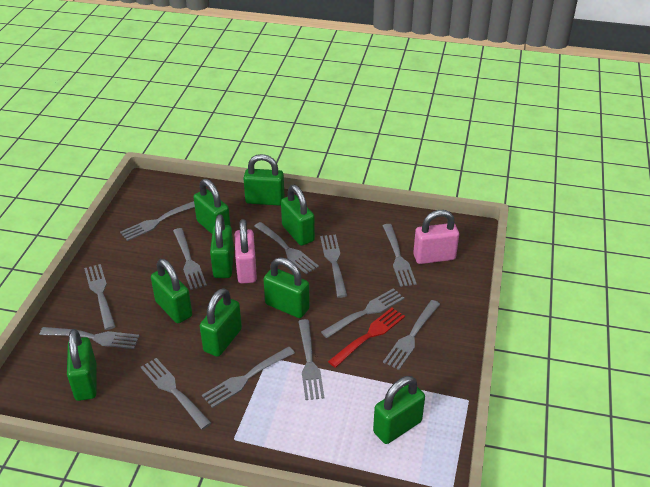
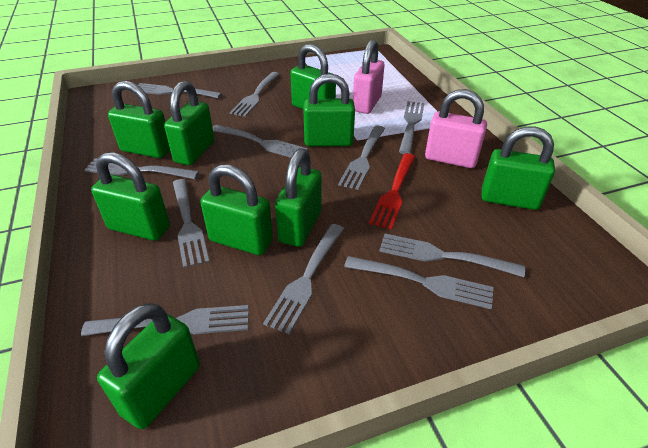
grey fork: [40,327,139,349] [84,264,116,330] [120,201,195,241] [141,358,211,430] [173,228,207,290] [202,347,295,408] [254,222,319,274] [298,319,324,400] [320,235,347,298] [321,288,404,338] [383,224,417,287] [383,300,440,370] = 12 -> [81,305,249,336] [84,158,199,179] [138,83,222,98] [173,179,209,268] [213,125,308,158] [230,72,280,117] [263,224,344,334] [338,126,385,190] [344,256,494,309] [379,233,525,277] [399,101,425,154] = 11

